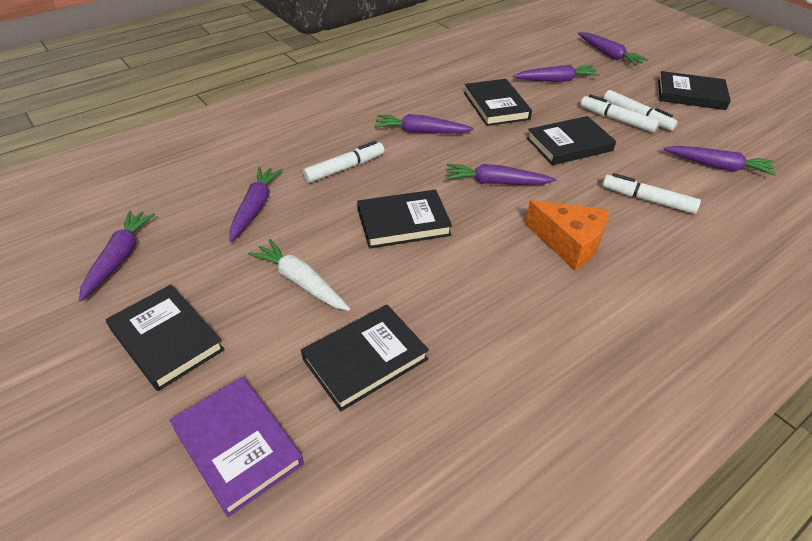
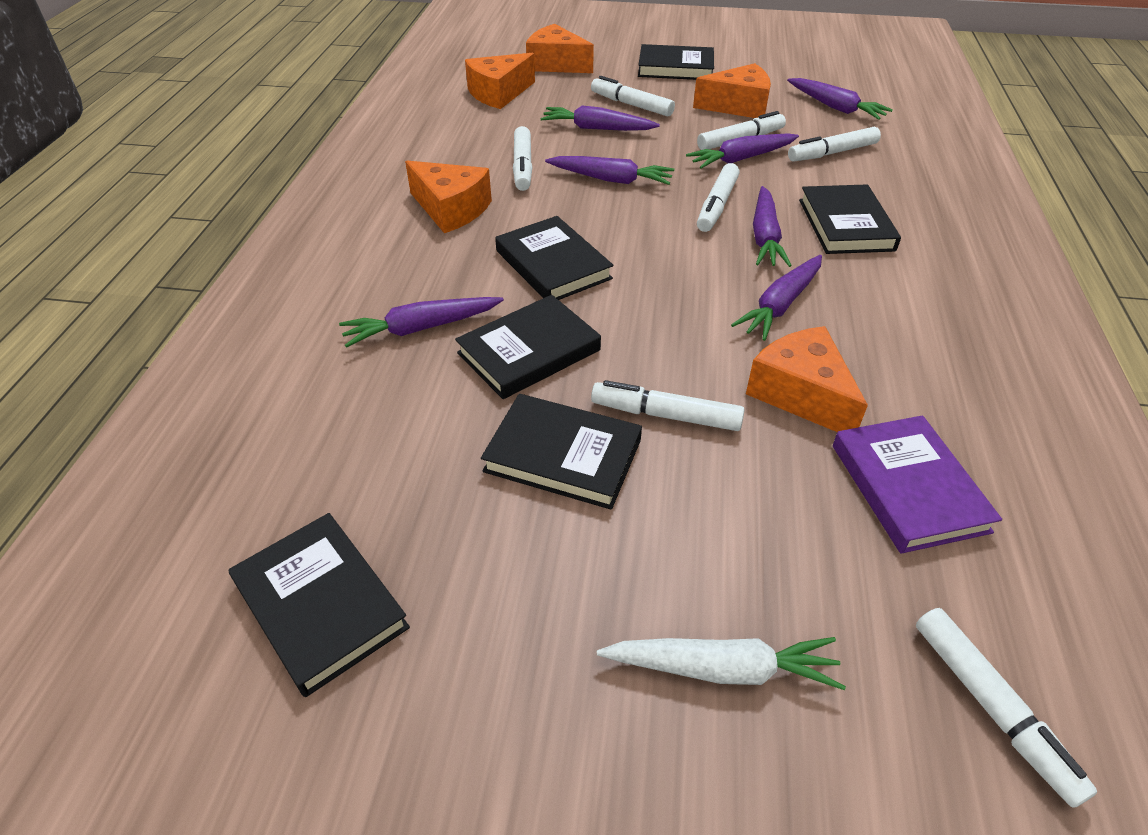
orange cheese: [525,200,608,270] = 1 -> [405,161,492,233] [465,53,535,109] [526,24,594,73] [693,63,771,118] [746,326,868,432] = 5
white marker: [303,141,384,183] [581,94,659,133] [602,173,701,214] [603,90,678,131] = 4 -> [513,126,532,191] [591,76,675,117] [591,380,744,431] [697,111,786,150] [697,163,740,232] [788,127,881,162] [916,608,1097,808] = 7

